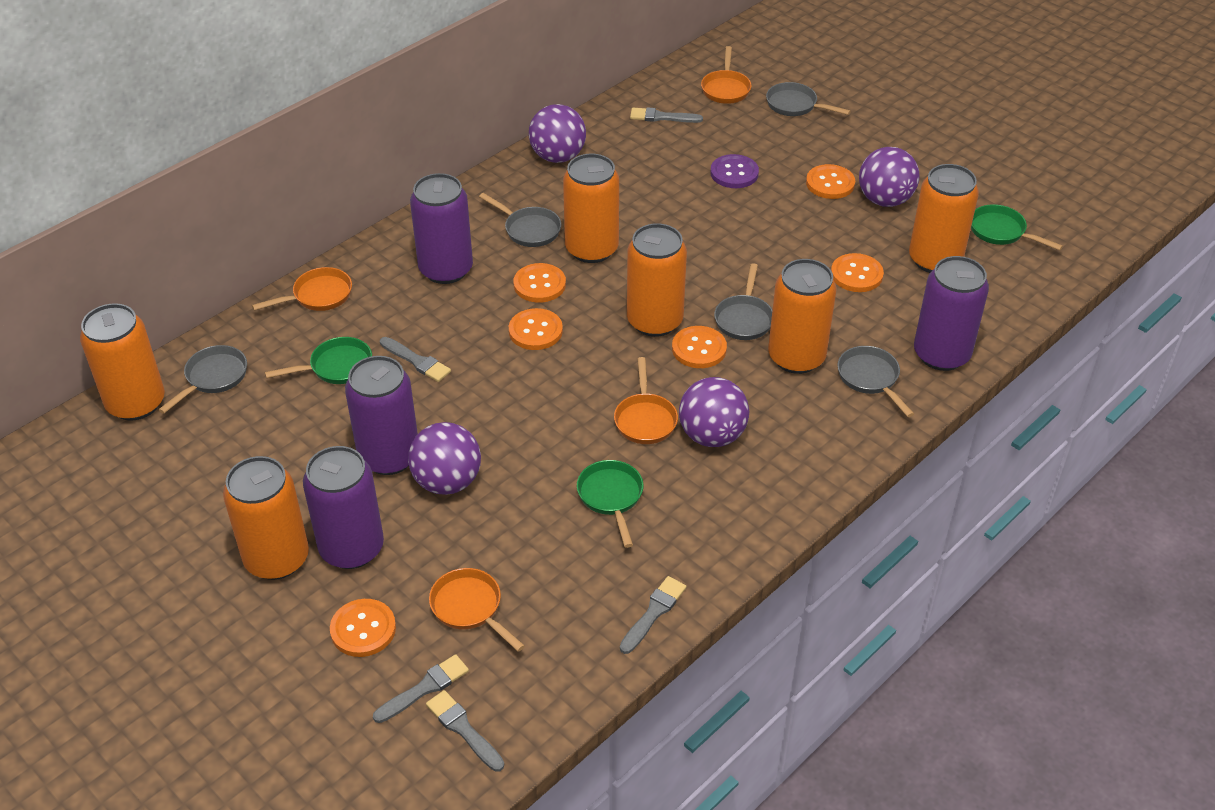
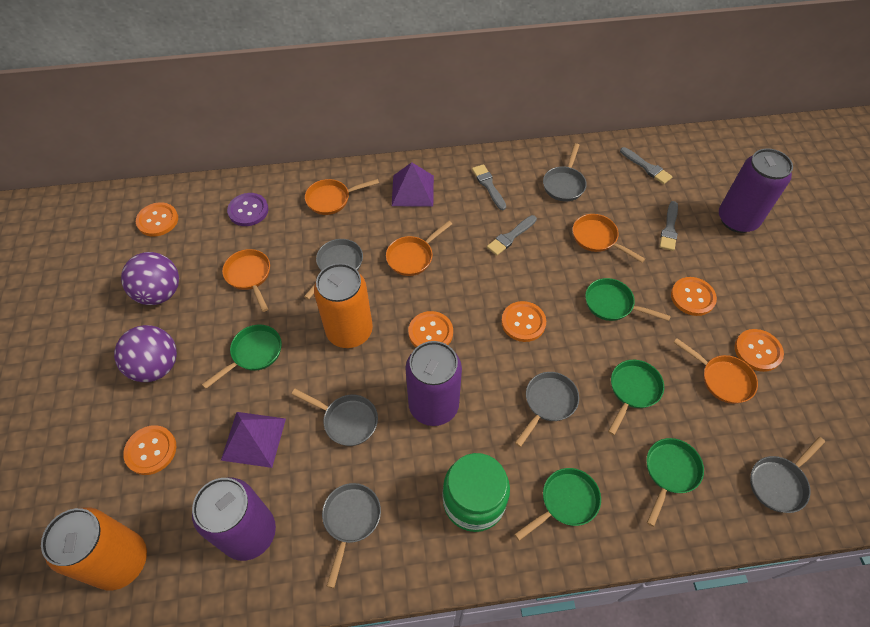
green jar: none = 0 -> [443,453,510,532] = 1
green pan: [265,337,372,384] [577,460,644,548] [971,204,1063,250] = 3 -> [202,324,282,389] [514,468,601,541] [585,278,671,321] [608,360,664,435] [646,438,704,527] = 5
grey brush: [373,654,469,723] [380,337,451,382] [426,690,504,772] [620,576,686,654] [630,107,703,123] = 5 -> [472,164,506,210] [487,215,537,255] [620,147,672,184] [659,201,678,251] = 4
grey pan: [159,345,247,414] [479,193,561,247] [714,263,772,340] [766,82,851,116] [837,346,914,417] = 5 -> [292,389,378,446] [304,239,363,300] [322,483,381,588] [515,372,579,447] [543,143,587,202] [750,437,825,513] = 6
orange can: [80,303,165,421] [223,456,309,580] [563,154,619,263] [627,223,687,337] [768,259,837,374] [909,164,979,273] = 6 -> [41,507,147,590] [314,263,373,348] = 2
orange pan: [252,267,352,311] [429,568,525,652] [614,357,678,444] [701,46,751,104] = 4 -> [222,249,270,312] [305,179,379,215] [386,221,452,276] [573,214,645,263] [673,338,758,404] = 5
purple ball: [408,422,481,495] [529,104,586,163] [679,377,749,447] [859,147,920,207] = 4 -> [114,325,177,382] [121,252,179,305] = 2
purple can: [303,446,384,569] [345,356,418,475] [410,173,473,284] [914,256,989,371] = 4 -> [192,478,276,561] [405,341,462,426] [719,148,793,233] = 3
purple pyramid: none = 0 -> [221,412,286,468] [392,162,434,207] = 2

